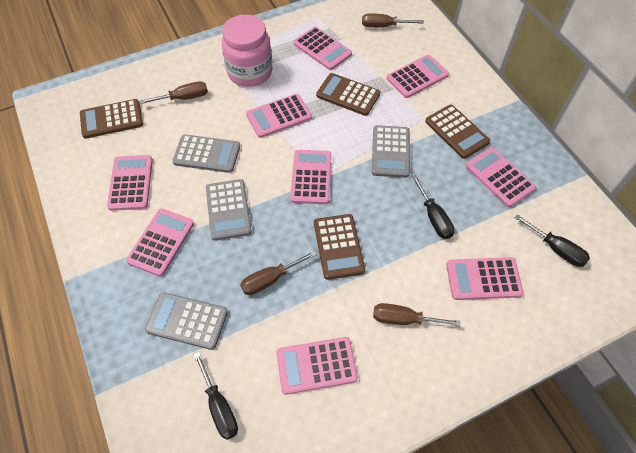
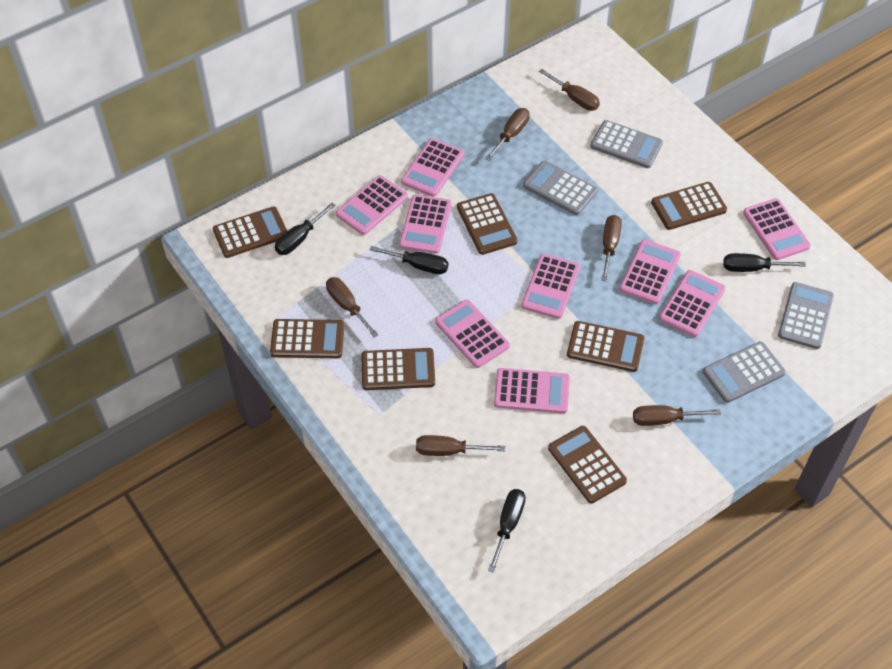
black screwdriver: [193,352,238,440] [412,175,454,239] [515,214,590,267] = 3 -> [275,203,336,255] [370,246,448,274] [488,489,526,573] [723,253,806,272] = 4
brown calculator: [80,99,143,139] [314,214,365,280] [316,73,380,116] [425,105,490,159] = 4 -> [213,206,287,258] [270,319,344,358] [361,348,435,390] [457,193,517,255] [548,426,627,503] [567,321,644,372] [651,182,727,230] = 7
brown screwdriver: [139,81,208,104] [240,251,317,295] [362,13,424,28] [373,303,461,326] = 4 -> [326,277,378,337] [416,435,505,456] [485,108,530,161] [539,69,600,111] [601,215,622,281] [633,405,721,426] = 6
pink jar: [222,15,272,87] = 1 -> none = 0

